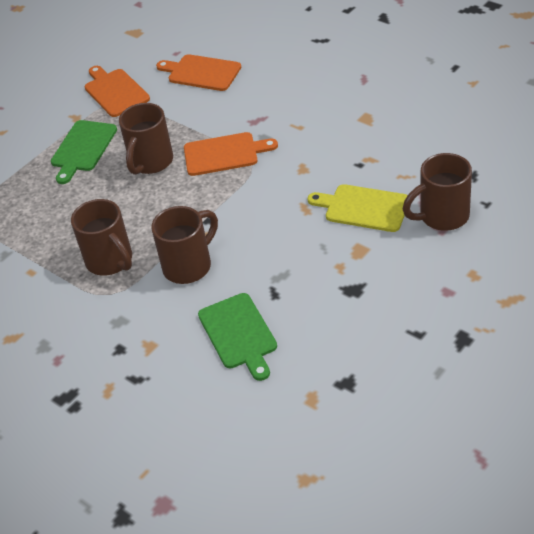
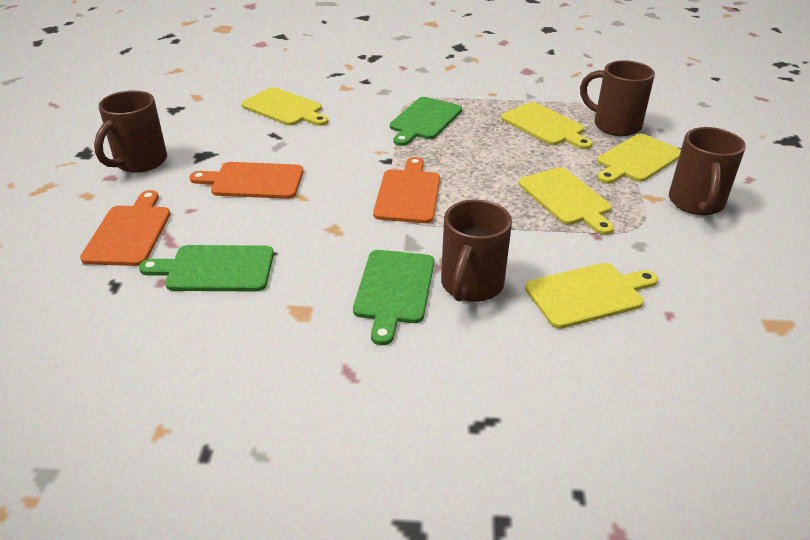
green cutting board: [51,120,117,184] [198,293,277,381] = 2 -> [139,245,274,292] [353,250,434,345] [390,97,462,146] = 3
yellow cutting board: [308,184,408,232] = 1 -> [241,87,328,126] [501,102,592,149] [519,167,614,235] [525,263,658,329] [597,134,681,184] = 5

